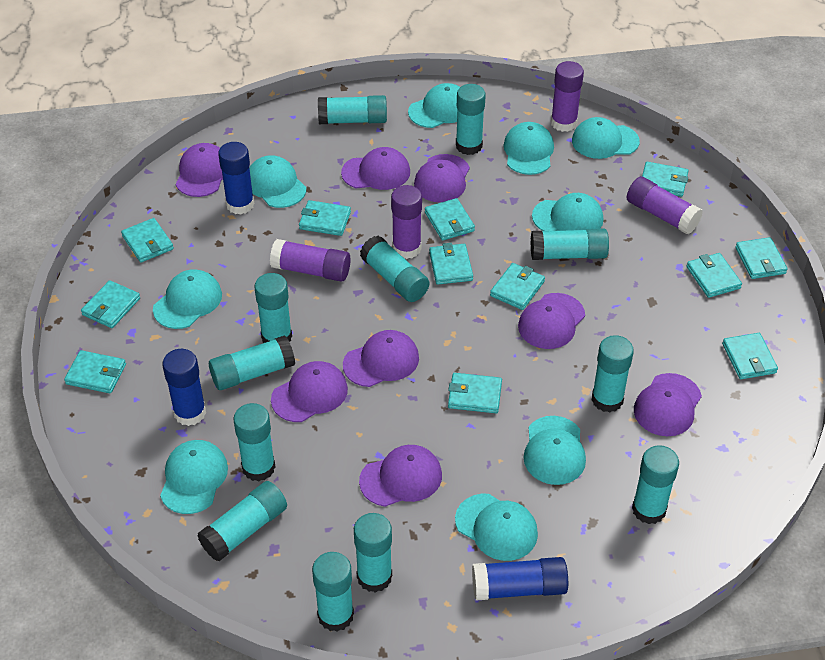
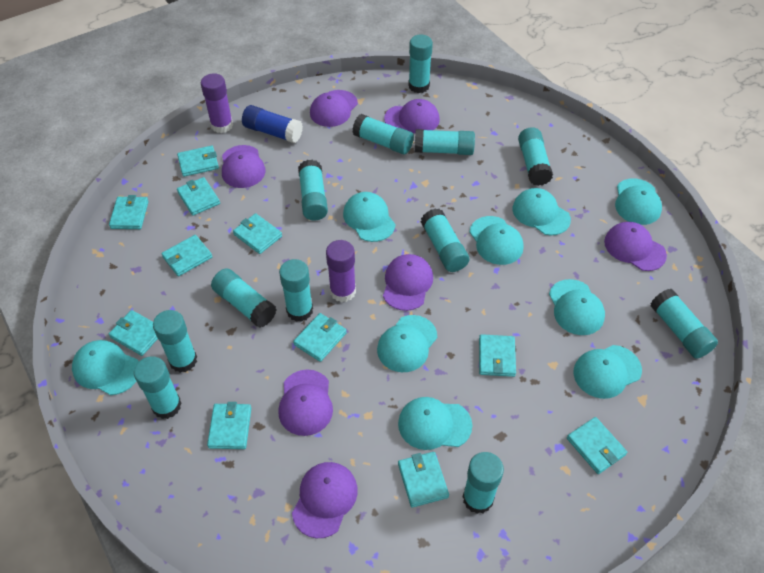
blue glue stick: [163,349,206,426] [218,142,254,215] [472,557,568,601] = 3 -> [242,105,303,143] = 1
purple cap: [176,143,223,197] [271,361,348,422] [341,147,410,190] [343,330,419,387] [359,445,442,507] [414,154,470,202] [518,293,585,349] [634,373,702,436] = 8 -> [222,145,265,188] [278,369,333,436] [292,462,358,538] [310,90,358,127] [383,254,433,311] [384,99,440,133] [604,222,667,271] = 7
purple glue stick: [270,239,351,282] [391,185,422,259] [551,61,584,132] [627,176,703,235] = 4 -> [201,73,233,133] [326,240,356,302] = 2
turquoise wallet: [64,350,126,394] [81,280,140,328] [121,218,174,263] [299,200,351,236] [425,198,475,241] [429,243,473,285] [448,373,502,413] [490,263,545,310] [642,162,688,197] [686,253,742,298] [722,333,778,379] [735,237,788,279] = 12 -> [109,195,149,229] [109,310,158,356] [161,235,212,276] [177,146,219,177] [177,177,220,216] [207,402,251,449] [233,213,282,254] [293,313,347,362] [398,452,449,508] [479,334,516,377] [567,417,627,474] = 11

